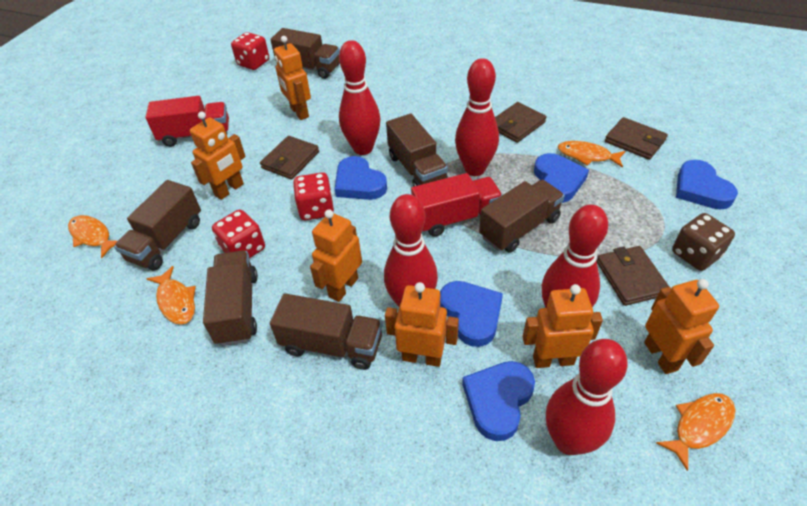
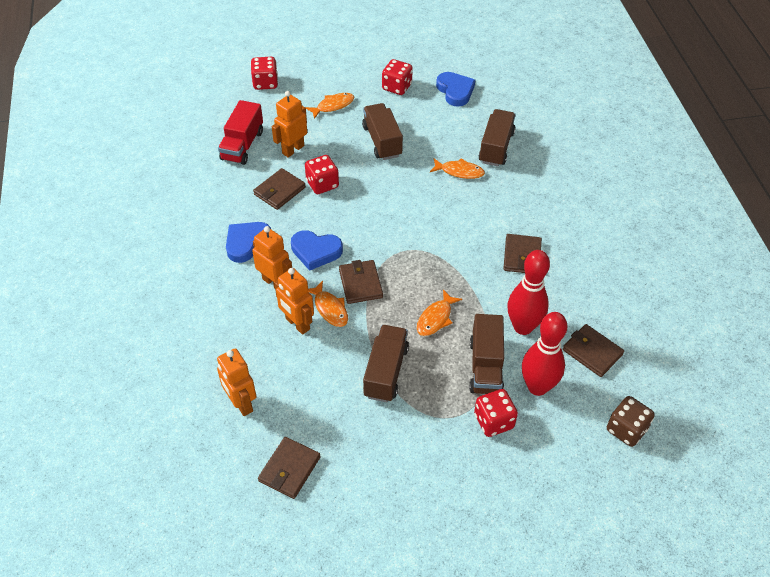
blue heart: [335,156,387,200] [440,281,503,347] [462,361,535,441] [534,153,589,203] [676,160,738,209] = 5 -> [226,222,271,263] [291,230,343,271] [436,72,475,107] = 3
brown truck: [114,180,201,271] [203,251,258,346] [270,28,340,79] [270,293,382,370] [386,114,448,187] [479,180,565,253] = 6 -> [362,103,403,160] [363,325,409,402] [469,314,504,394] [479,109,515,166] = 4
brown wallet: [260,136,319,180] [495,102,546,143] [596,246,669,306] [605,117,668,160] = 4 -> [253,168,306,210] [258,437,320,499] [339,260,383,304] [503,234,542,273] [563,324,624,377] = 5
orange robot: [190,112,246,200] [274,36,311,120] [310,209,362,302] [385,282,459,367] [523,284,603,368] [644,279,719,374] = 6 -> [217,348,257,416] [252,226,292,288] [272,91,307,158] [274,268,314,335] = 4
red bowling pin: [339,40,381,155] [384,194,438,307] [455,58,499,176] [542,205,608,308] [546,339,628,455] = 5 -> [507,250,550,335] [522,312,567,396] = 2
red dice: [212,209,265,258] [231,32,269,70] [293,172,334,220] = 3 -> [251,57,278,90] [305,155,339,194] [382,59,413,95] [474,389,518,437] = 4
red truck: [146,96,229,147] [411,173,502,237] = 2 -> [218,100,263,165] = 1

